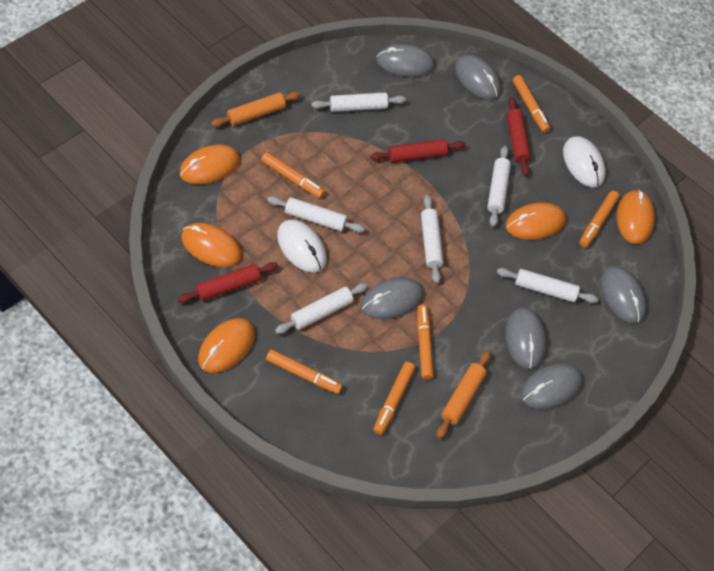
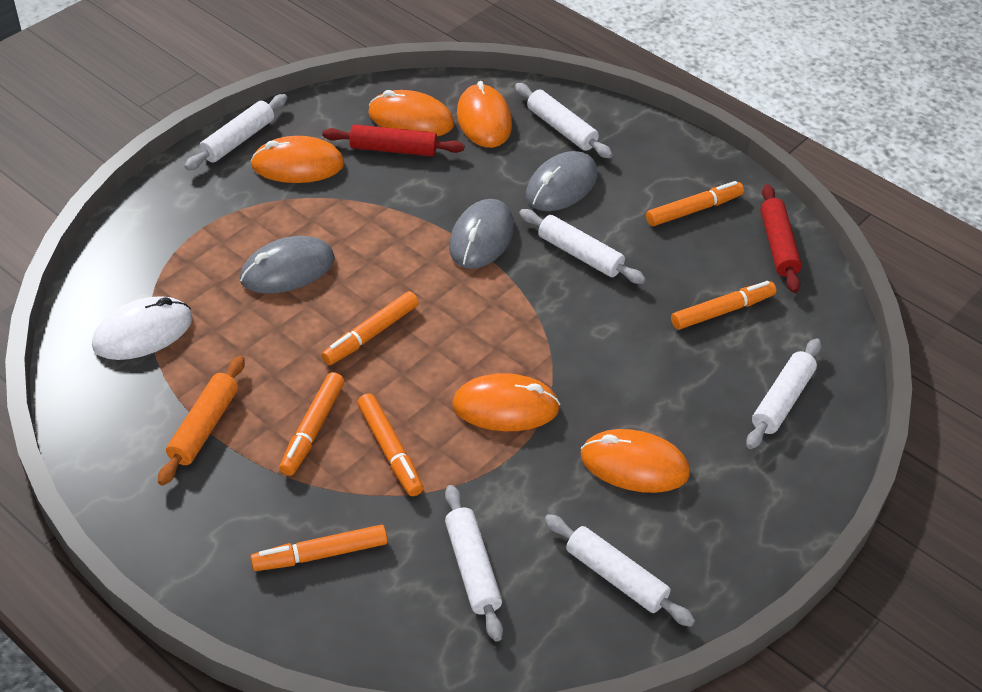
grey mouse: [361,277,424,319] [376,44,435,77] [455,55,501,99] [505,307,547,369] [521,363,583,409] [600,266,647,324] = 6 -> [240,236,335,294] [449,199,514,269] [526,151,598,211] = 3
orange rolling pin: [211,91,301,127] [437,350,491,439] = 2 -> [158,356,245,486] = 1
red rolling pin: [177,262,278,303] [370,139,465,163] [506,97,531,176] = 3 -> [322,124,464,156] [760,184,802,293] = 2
white mouse: [277,220,327,273] [563,136,606,187] = 2 -> [92,297,193,360] = 1

